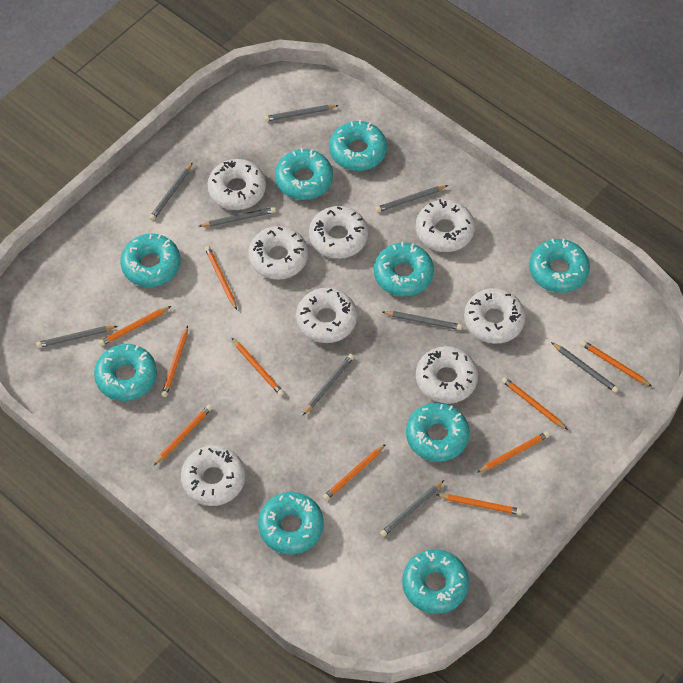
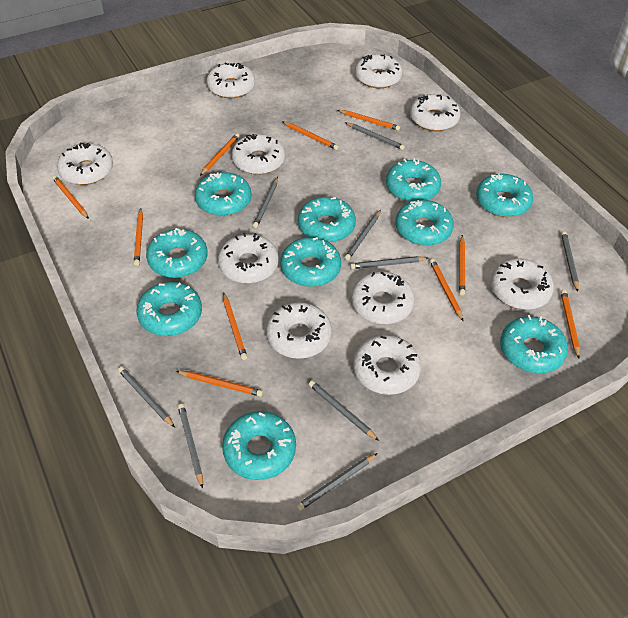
turquoise donut: [94,344,157,401] [120,233,181,287] [258,492,324,554] [275,148,333,200] [329,120,387,171] [374,242,434,296] [402,549,469,614] [406,402,470,462] [529,239,590,293] = 9 -> [137,282,202,336] [146,228,208,278] [195,172,251,216] [222,411,296,480] [281,237,341,287] [298,197,356,242] [386,158,441,202] [396,200,454,246] [476,174,533,217] [500,315,568,374] = 10
white donut: [181,445,245,506] [207,159,266,210] [248,226,308,280] [296,288,357,343] [309,206,368,259] [416,199,475,252] [416,346,478,404] [464,288,525,344] = 8 -> [57,143,113,185] [207,63,255,98] [218,233,279,284] [232,134,285,175] [266,302,332,359] [351,271,415,324] [353,335,421,395] [355,54,402,88] [410,94,460,131] [490,258,554,310] = 10

